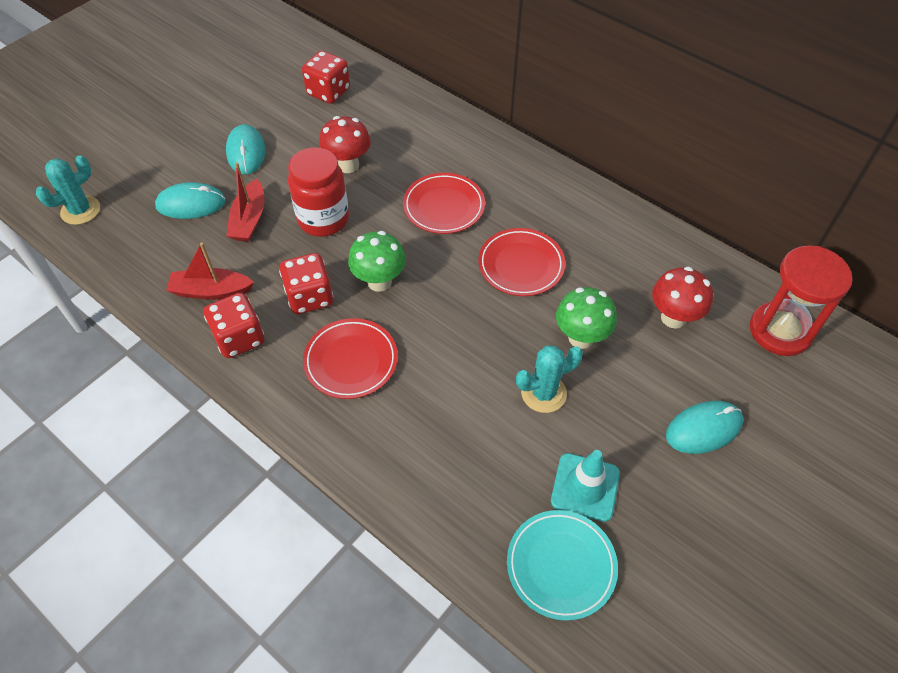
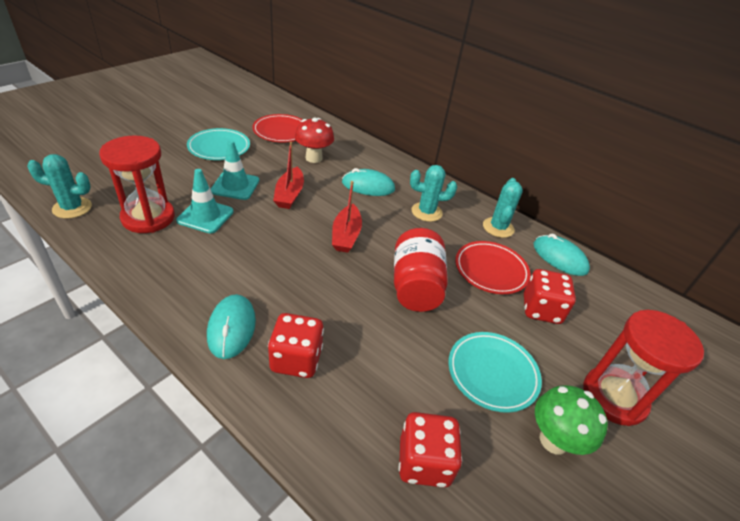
green mushroom: [348,231,406,292] [556,287,617,349] = 2 -> [535,385,608,455] = 1
red hourglass: [750,245,853,356] = 1 -> [99,136,175,233] [583,310,704,426] = 2
red mushroom: [319,116,371,173] [652,267,713,329] = 2 -> [295,117,334,163] = 1
red plate: [303,318,398,399] [403,173,485,234] [478,228,565,296] = 3 -> [252,114,303,142] [455,241,531,294] = 2
turquoise cactus: [36,155,100,225] [516,346,583,413] = 2 -> [27,154,92,219] [410,165,457,222] [483,178,523,238] = 3
turquoise plate: [507,510,618,621] = 1 -> [187,128,250,160] [448,332,542,413] = 2
turquoise traffic cone: [551,450,620,522] = 1 -> [176,169,234,233] [211,140,259,200] = 2

